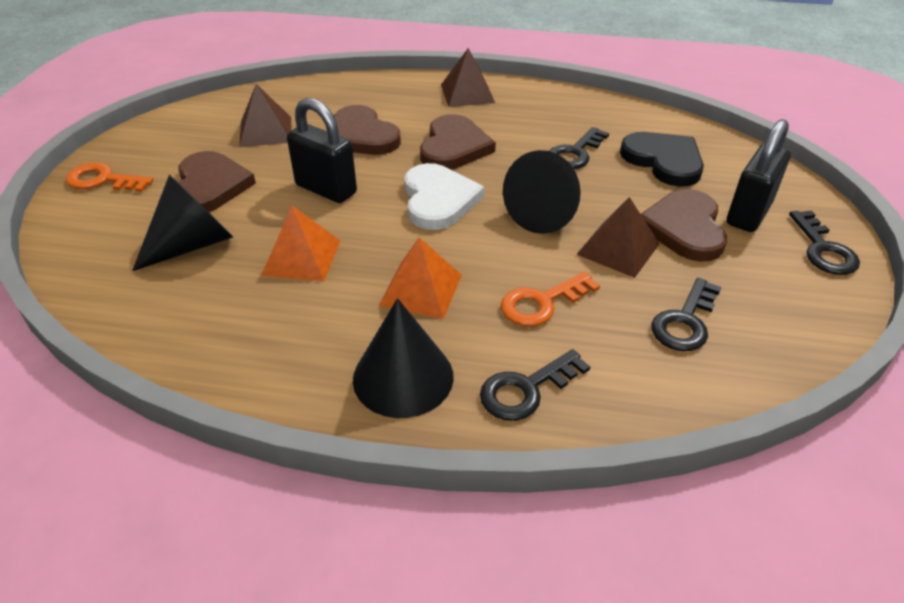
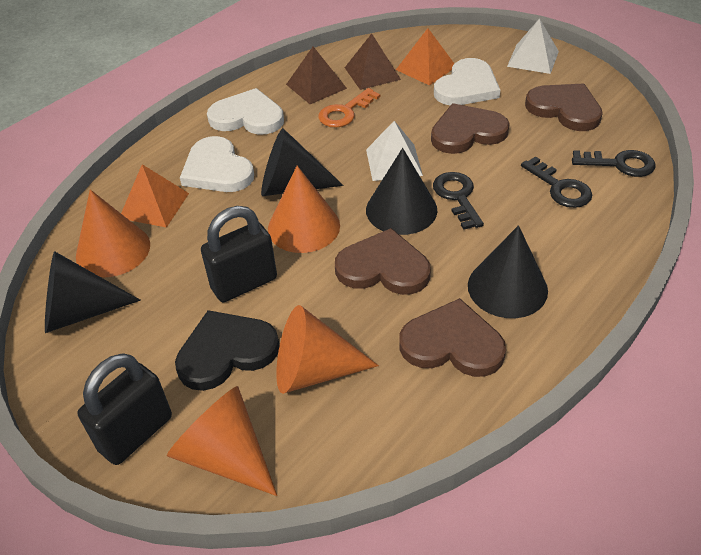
black cone: [132,175,233,271] [353,298,454,418] [503,150,581,234] = 3 -> [45,251,141,333] [261,128,343,196] [366,148,437,235] [468,225,548,318] = 4
black key: [480,349,590,421] [550,127,609,169] [651,278,722,351] [789,211,860,275] = 4 -> [433,172,484,230] [521,156,592,208] [572,150,655,177] = 3
brown pyramid: [239,84,292,147] [441,48,495,107] [576,197,660,278] = 3 -> [286,46,347,104] [345,33,401,90] = 2
orange cone: none = 0 -> [76,189,150,277] [167,386,277,496] [268,166,340,253] [276,305,379,394] = 4
orange key: [66,163,154,192] [501,272,600,327] = 2 -> [318,88,380,128] = 1
white heart: [404,163,484,230] = 1 -> [180,136,254,192] [207,88,284,135] [434,58,500,105] = 3
white pyramid: none = 0 -> [366,121,423,181] [507,18,559,74] = 2

